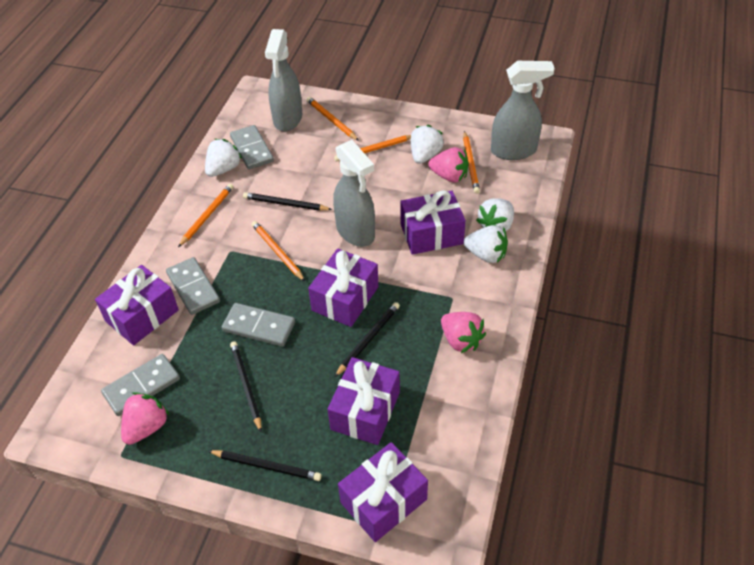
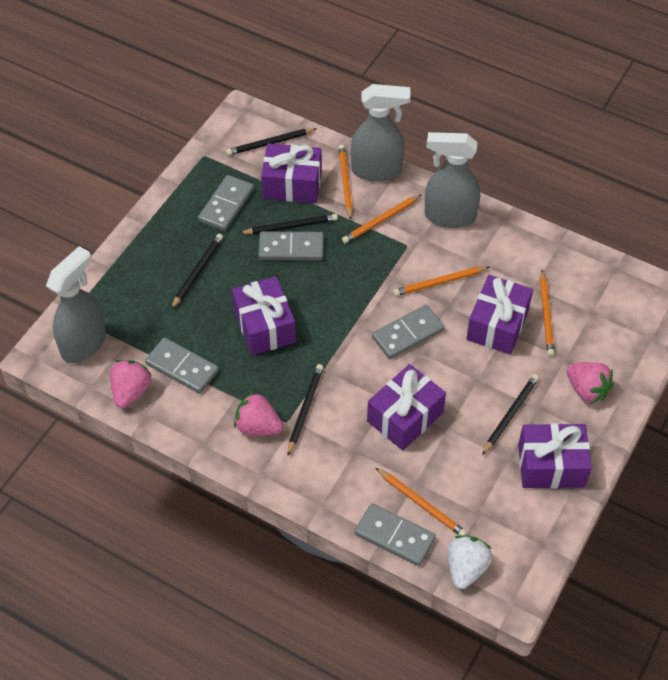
black pencil: [208,450,322,481] [230,341,262,432] [243,192,332,211] [335,302,400,377] = 4 -> [171,234,223,309] [226,128,317,156] [239,214,338,234] [288,364,324,456] [482,374,539,455] = 5
grey domino: [101,354,180,416] [166,257,220,315] [222,303,295,347] [230,125,274,169] = 4 -> [145,338,219,394] [198,175,254,231] [258,231,324,261] [355,503,436,566] [372,305,445,359] = 5
white strawberry: [205,139,242,177] [411,125,444,164] [464,225,508,263] [476,198,514,231] = 4 -> [448,536,492,589] = 1

